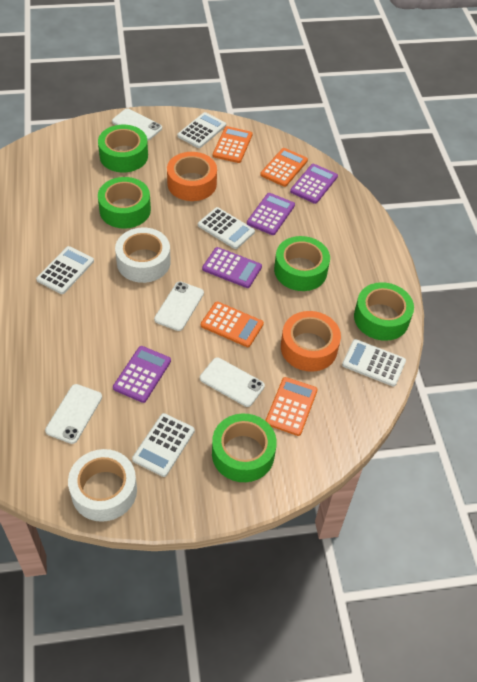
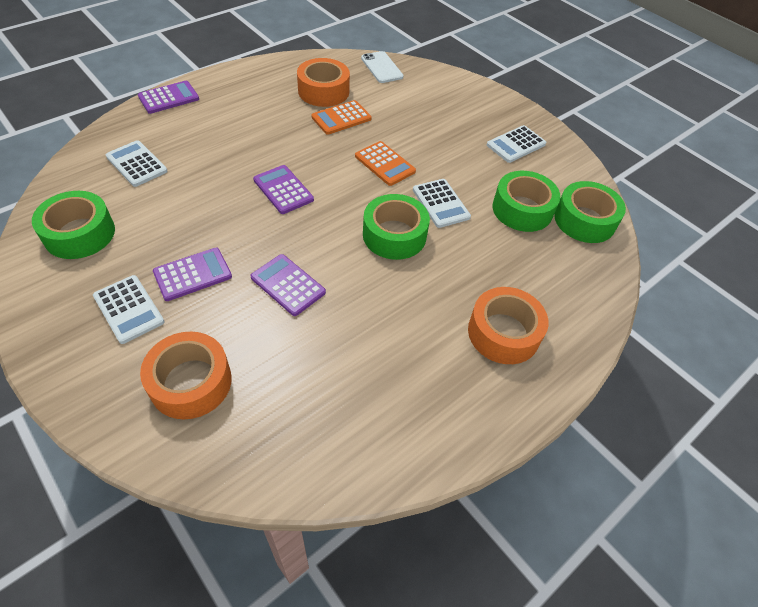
green tape: [98,125,148,172] [98,177,151,229] [212,414,277,482] [274,236,330,291] [354,282,414,341] = 5 -> [32,191,115,259] [363,194,430,260] [493,171,560,232] [554,181,626,243] = 4
orange calculator: [201,302,264,347] [213,126,253,163] [260,148,308,187] [265,377,318,436] = 4 -> [311,100,372,135] [355,141,416,186] = 2
orange tape: [167,152,217,201] [281,311,341,372] = 2 -> [140,332,232,419] [297,58,350,107] [468,287,549,364] = 3
white calculator: [36,246,94,294] [132,413,195,477] [177,112,226,148] [198,207,255,249] [342,339,406,387] = 5 -> [93,275,165,344] [106,140,168,187] [413,179,471,228] [487,125,546,163] = 4
white phone: [45,384,102,444] [112,109,162,141] [154,281,204,331] [200,358,265,407] = 4 -> [361,51,403,83] = 1
white tape: [68,449,137,522] [115,228,170,283] = 2 -> none = 0

